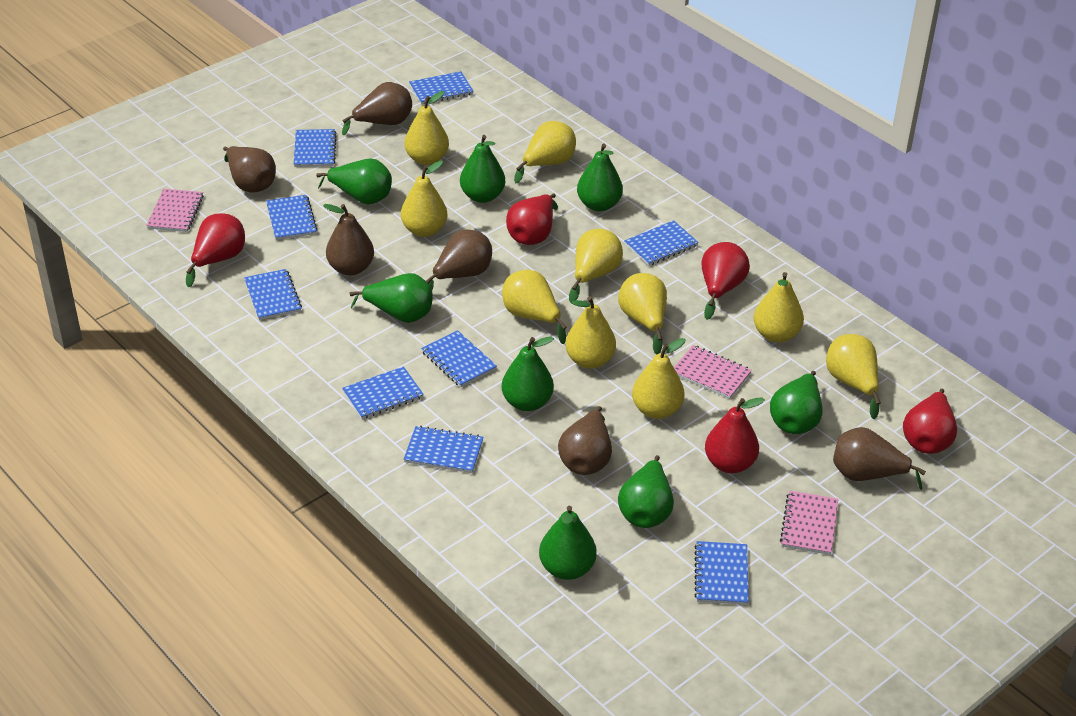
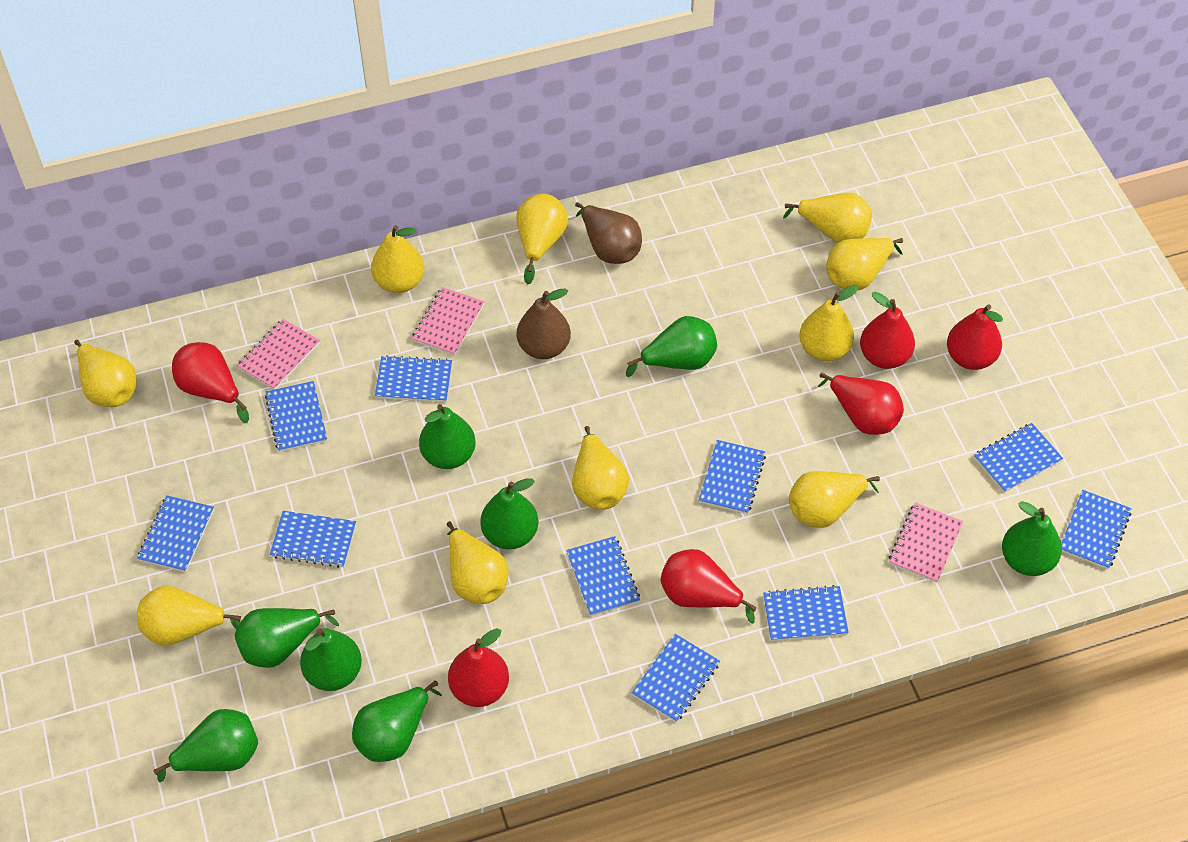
blue notebook: [244,269,302,320] [266,195,318,240] [294,129,336,167] [342,366,424,419] [404,426,483,473] [409,71,473,104] [421,330,497,387] [624,220,699,266] [694,541,749,605] = 9 -> [137,495,214,572] [265,381,327,452] [270,511,356,568] [375,355,452,402] [566,536,640,616] [632,634,720,722] [699,440,766,514] [763,585,849,641] [974,423,1063,493] [1061,490,1132,569] = 10
brown pear: [223,146,276,193] [323,204,374,275] [342,82,412,135] [426,229,492,289] [558,406,612,475] [833,427,926,490] = 6 -> [517,289,571,359] [575,202,642,264] = 2
red pear: [186,213,245,287] [506,194,558,245] [702,242,750,320] [705,398,765,473] [903,389,957,454] = 5 -> [172,342,249,423] [448,628,509,707] [661,549,757,624] [818,373,904,435] [860,292,915,369] [947,304,1003,370] = 6

